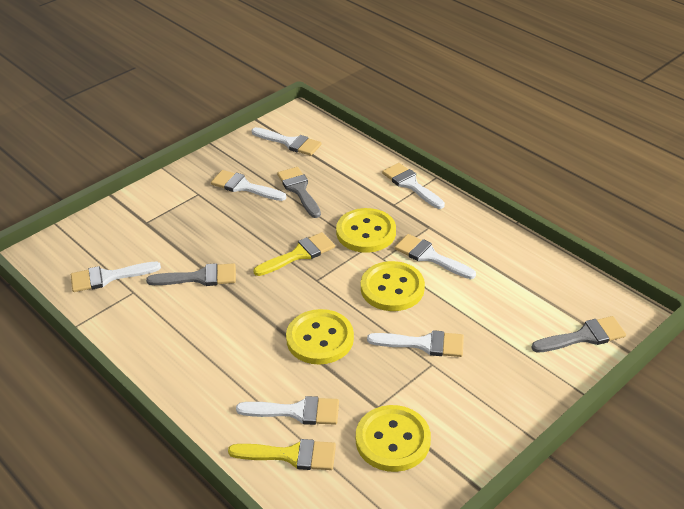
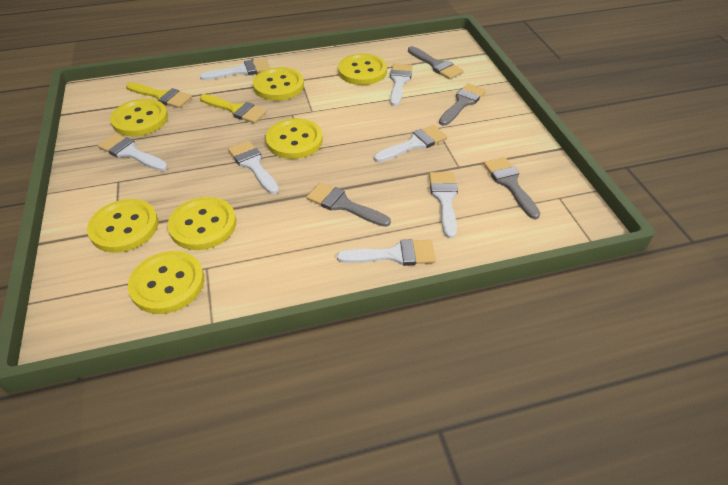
grey brush: [146,263,236,286] [277,167,321,218] [532,316,626,352] = 3 -> [307,182,391,227] [408,46,463,80] [439,83,486,126] [484,157,541,219] = 4
yellow button: [286,309,354,365] [336,208,396,253] [356,405,431,472] [361,261,425,311] = 4 -> [87,199,158,253] [110,99,168,136] [128,251,204,314] [168,197,236,250] [253,67,304,101] [266,118,323,159] [338,53,387,85] = 7

